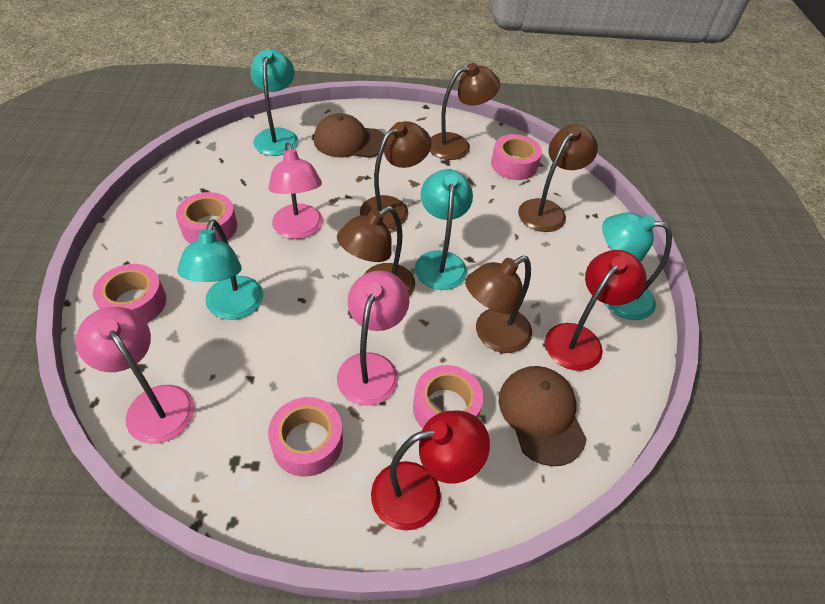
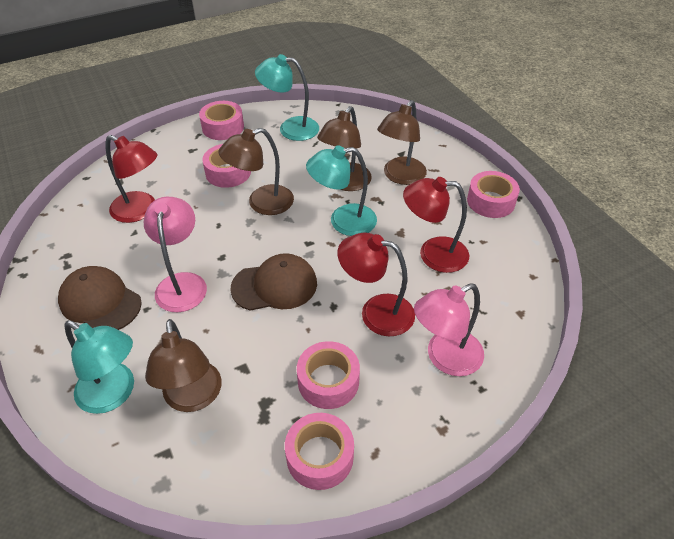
brown lamp: [337,206,415,297] [360,121,431,229] [430,63,500,160] [465,256,532,353] [518,125,598,232] = 5 -> [145,319,222,412] [218,128,294,215] [317,106,372,191] [377,100,427,185] = 4
pink lamp: [75,307,195,444] [268,142,323,239] [337,271,409,406] = 3 -> [144,196,207,312] [414,283,484,376] = 2
red lamp: [371,410,490,530] [545,250,646,371] = 2 -> [105,135,157,223] [337,232,415,336] [403,177,469,273] = 3
turquoise lamp: [177,219,263,320] [250,49,298,156] [415,169,473,290] [602,212,672,320] = 4 -> [64,321,134,414] [255,54,319,141] [306,145,377,236] = 3

